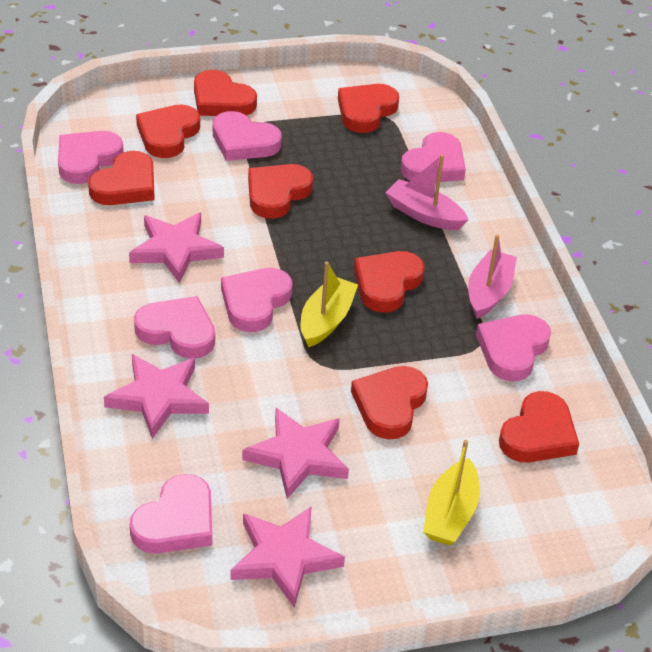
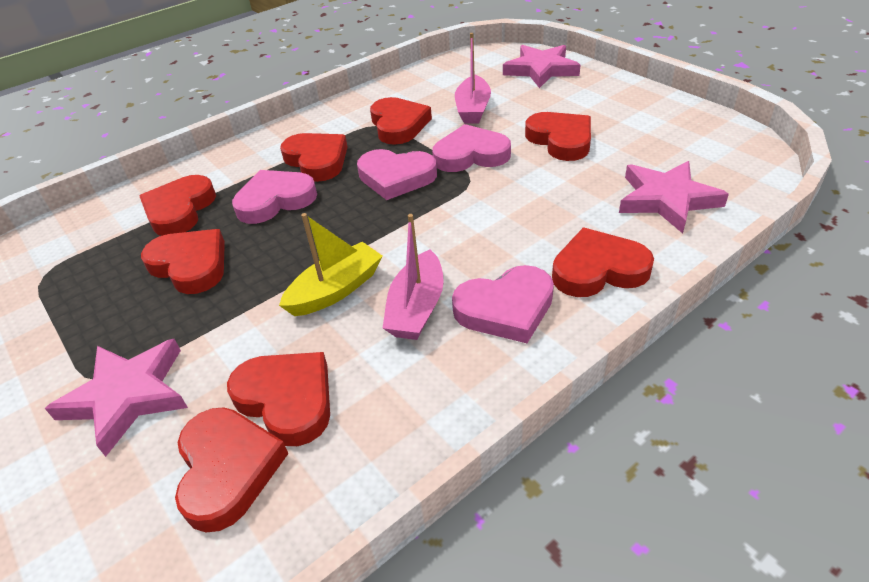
pink heart: [58,131,124,184] [130,474,212,553] [134,296,215,359] [213,111,282,161] [221,268,293,332] [401,132,466,182] [476,315,551,381] = 7 -> [232,170,317,224] [357,149,437,200] [432,124,511,172] [452,265,554,343] = 4
pink star: [104,354,209,439] [129,213,224,284] [230,506,345,608] [242,408,349,499] = 4 -> [45,339,188,457] [503,45,581,88] [619,161,729,233] = 3
yellow boat: [301,261,358,347] [423,440,480,545] = 2 -> [279,213,383,316] = 1

